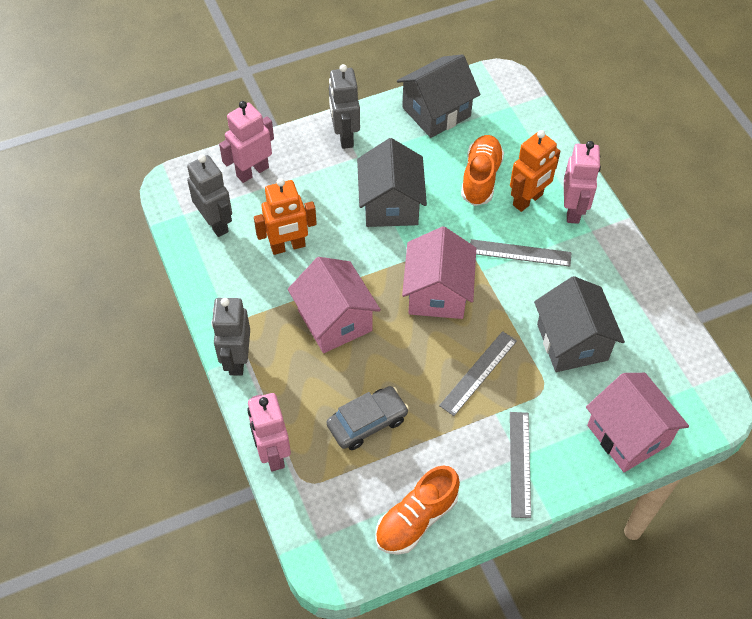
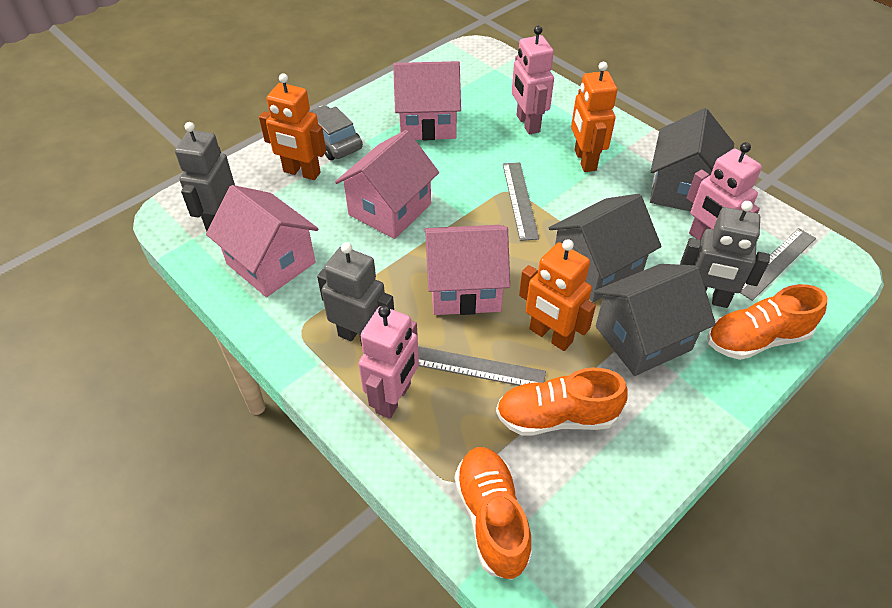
orange robot: [254,178,317,255] [510,130,560,212] = 2 -> [259,73,326,180] [519,239,596,351] [571,62,617,172] = 3
orange shoe: [375,465,460,555] [461,135,504,206] = 2 -> [455,447,532,580] [496,368,628,435] [707,284,828,360] = 3
pink house: [288,257,381,353] [402,226,476,319] [586,373,689,472] = 3 -> [206,185,319,297] [335,130,439,239] [393,61,461,140] [424,225,510,315] = 4

